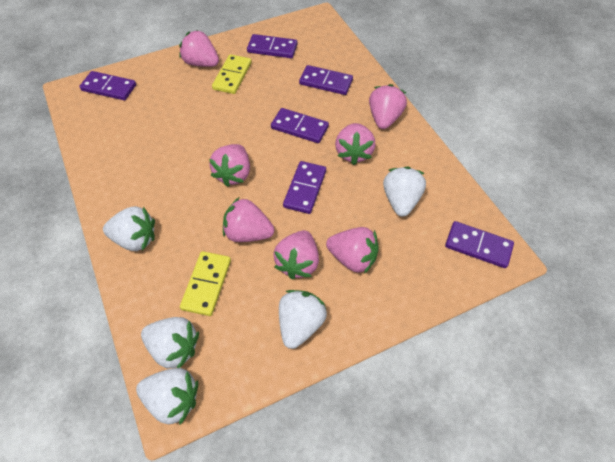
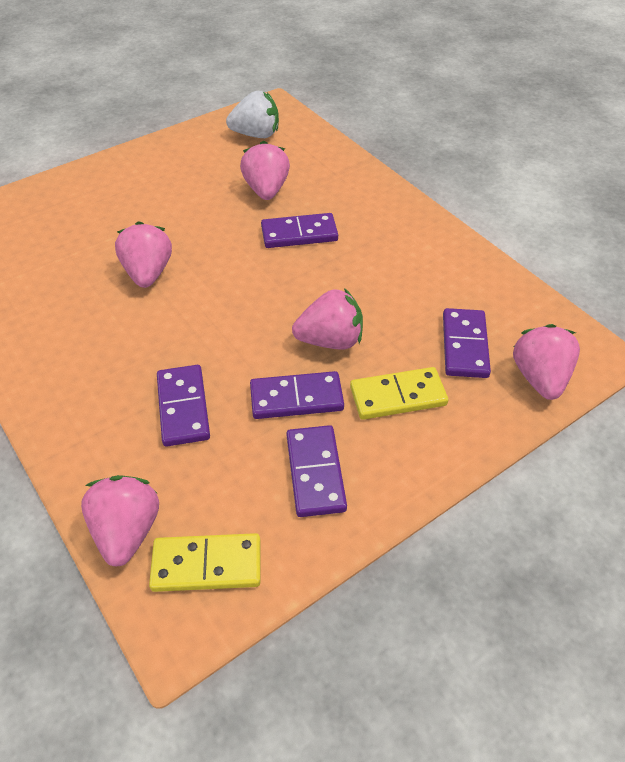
pink strawberry: [179,30,219,67] [209,144,250,187] [223,198,274,242] [274,230,319,279] [326,227,379,274] [335,123,375,165] [369,84,407,129] = 7 -> [81,475,159,567] [115,221,172,288] [240,141,290,200] [292,288,363,349] [513,324,580,400] = 5
purple domino: [79,71,136,100] [247,34,297,58] [271,108,329,143] [283,161,326,214] [299,65,353,95] [445,221,514,268] = 6 -> [157,365,210,447] [250,371,344,419] [261,213,338,248] [286,425,347,517] [443,308,491,378] = 5
white strawberry: [103,206,155,251] [136,368,198,425] [141,317,199,368] [279,290,327,349] [383,167,426,217] = 5 -> [226,91,279,138] = 1

